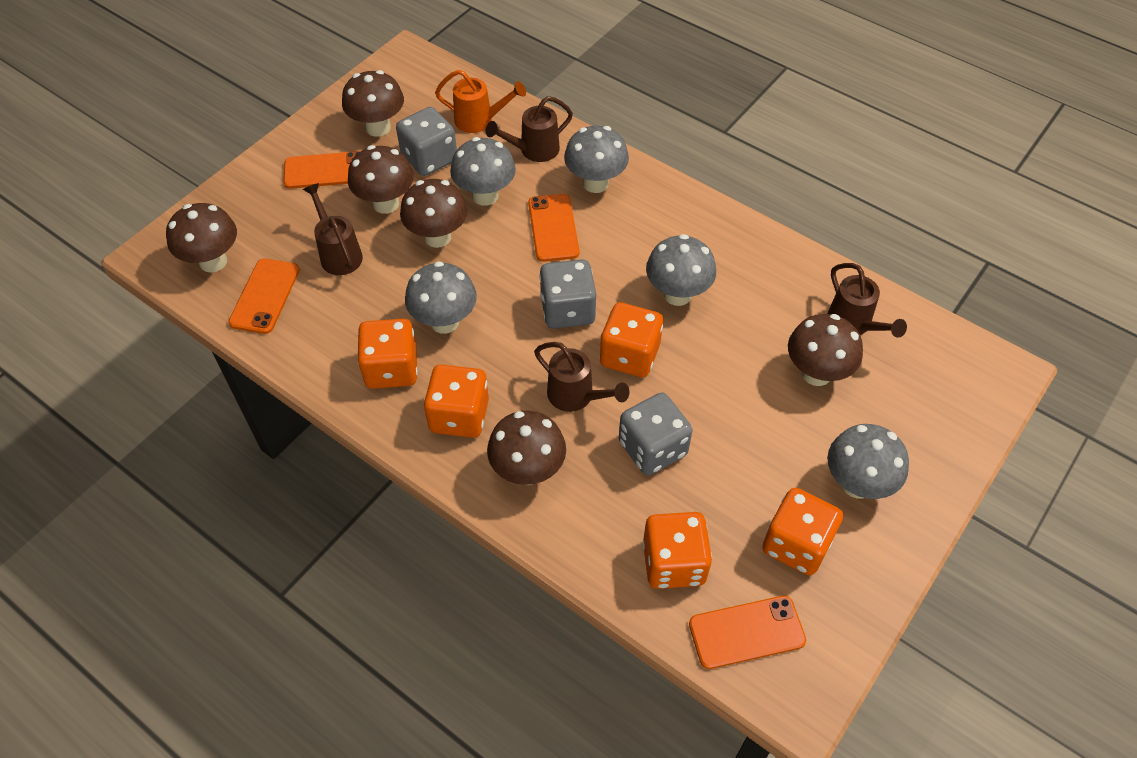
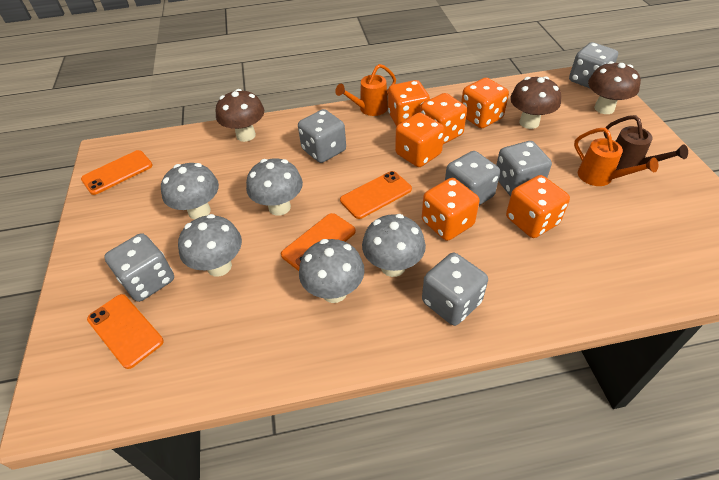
brown mushroom: [166,203,237,272] [342,70,404,137] [348,145,414,214] [400,179,468,248] [487,410,566,485] [788,314,863,386] = 6 -> [216,89,264,142] [510,76,561,129] [588,61,641,114] = 3
brown watering can: [303,183,363,275] [486,96,573,162] [534,342,630,412] [827,263,907,338] = 4 -> [604,115,688,170] = 1
grey dice: [396,107,457,176] [539,259,596,329] [619,392,693,475] = 3 -> [104,233,174,302] [298,109,346,163] [422,252,488,326] [445,151,500,205] [496,141,552,196] [569,42,618,89] = 6
orange dice: [357,319,418,389] [424,364,489,438] [600,302,663,377] [643,512,712,589] [762,488,843,576] = 5 -> [388,80,430,127] [395,112,444,167] [420,93,467,144] [422,178,480,241] [461,78,509,128] [506,175,570,238] = 6
orange watering can: [435,70,526,133] = 1 -> [335,64,396,116] [574,128,658,186] = 2

